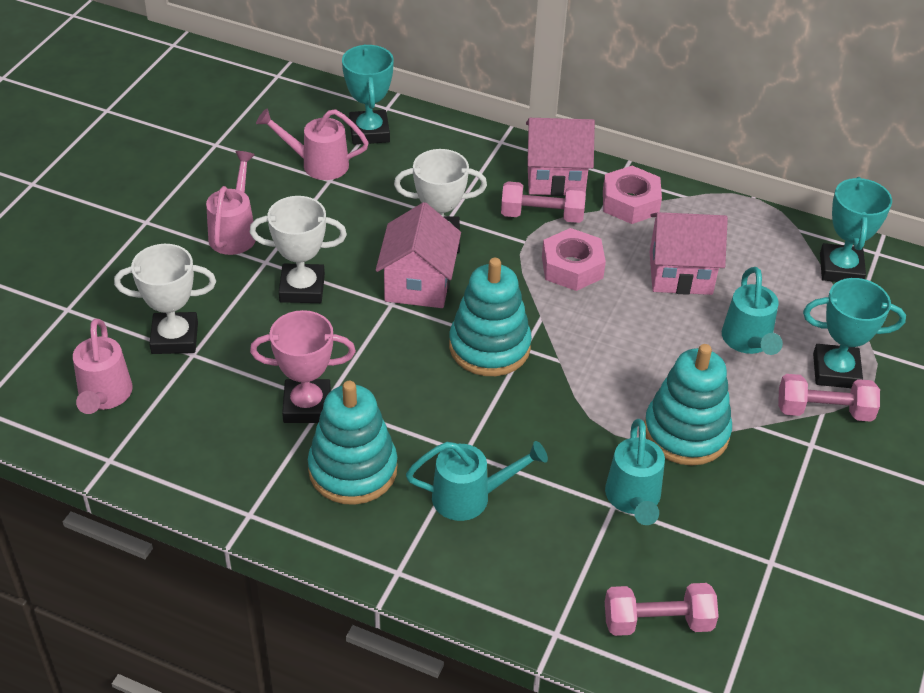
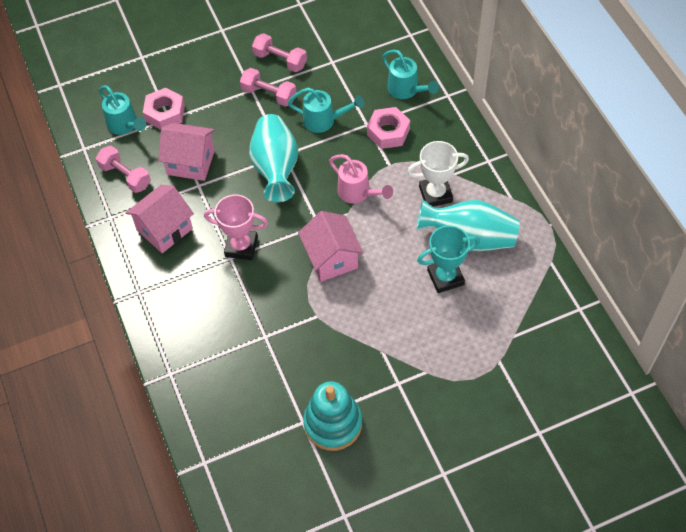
pink watering can: [73,319,133,414] [206,151,256,255] [256,109,369,180] = 3 -> [329,154,393,204] = 1
turquoise stacking toy: [308,381,397,505] [449,258,532,376] [644,344,732,466] = 3 -> [303,381,362,451] = 1
turquoise trophy: [342,44,394,145] [803,278,906,388] [820,177,892,282] = 3 -> [417,225,480,293] = 1
turquoise vase: none = 0 -> [249,114,298,202] [417,199,520,251] = 2
white trophy: [114,244,216,354] [249,196,347,303] [394,149,487,253] = 3 -> [407,141,469,207] = 1

